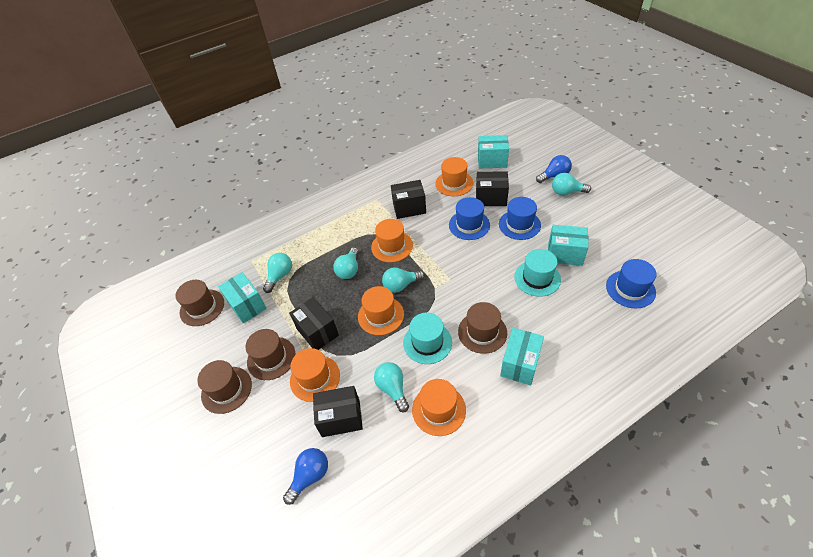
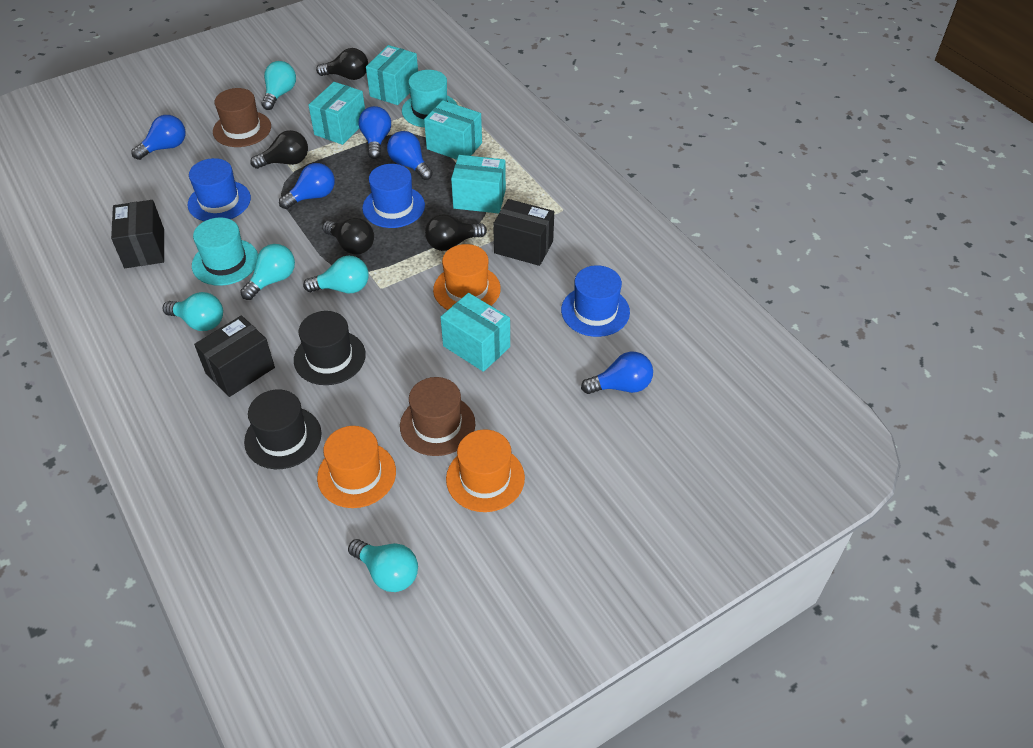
black box: [289,297,339,350] [313,386,363,437] [391,180,426,219] [476,171,509,206] = 4 -> [111,200,164,268] [194,315,275,397] [493,199,554,266] = 3
black hat: none = 0 -> [244,389,322,469] [294,311,366,385] = 2
black light bulb: none = 0 -> [250,130,308,169] [316,48,368,80] [322,218,374,254] [425,214,487,251] = 4
blue light bulb: [283,448,328,505] [536,155,572,183] = 2 -> [132,115,185,160] [279,163,335,209] [359,106,391,159] [387,131,433,180] [581,352,653,394] = 5
brown hat: [175,280,224,326] [197,360,252,414] [246,329,295,380] [458,302,507,354] = 4 -> [213,88,271,147] [400,377,475,456] = 2
orange hat: [290,348,340,402] [358,286,404,335] [371,219,413,262] [412,379,466,436] [435,157,473,196] = 5 -> [317,426,396,508] [433,244,501,310] [446,429,525,512] = 3
turquoise box: [218,272,267,323] [478,135,509,169] [500,328,544,385] [548,225,589,266] = 4 -> [308,82,365,145] [366,45,418,105] [424,100,482,160] [440,293,510,372] [451,155,506,213] = 5

